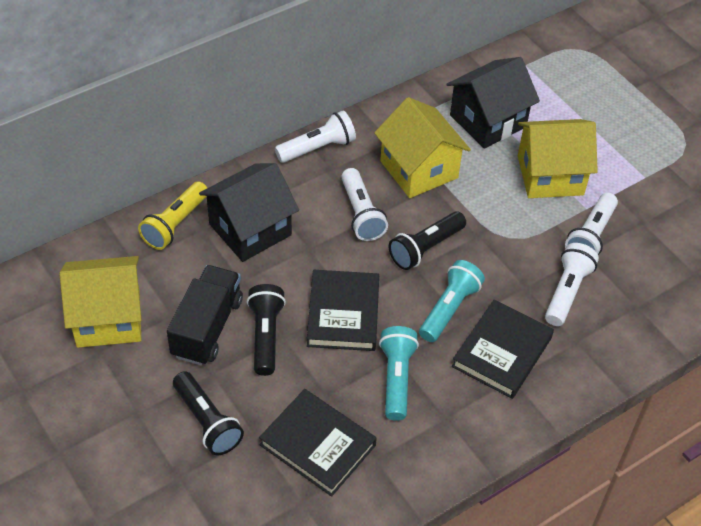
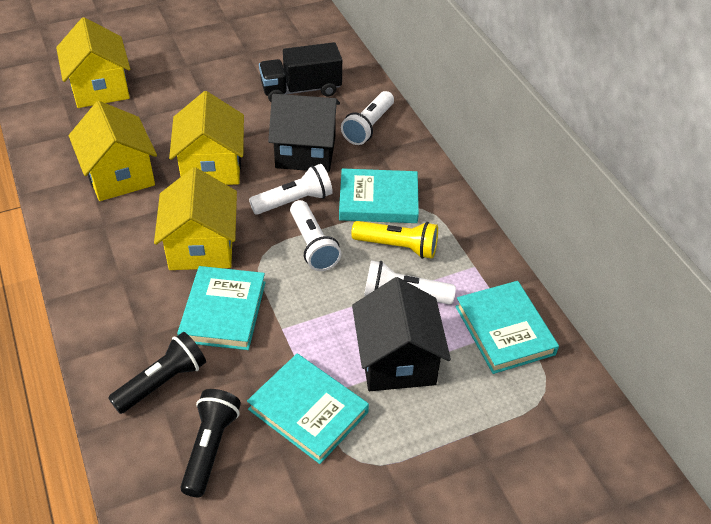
black book: [259,389,377,497] [307,270,379,351] [452,299,554,399] = 3 -> none = 0
black flashlight: [173,371,244,455] [247,284,286,376] [389,211,466,270] = 3 -> [108,332,206,414] [181,389,241,497] = 2
turquoise book: none = 0 -> [177,266,266,350] [247,354,369,464] [339,168,419,223] [455,281,559,374] = 4
turquoise flashlight: [379,326,419,421] [419,260,485,342] = 2 -> none = 0
yellow house: [59,256,142,348] [374,97,471,198] [518,119,598,198] = 3 -> [56,17,130,108] [69,101,157,201] [154,167,237,270] [169,91,244,185] = 4

